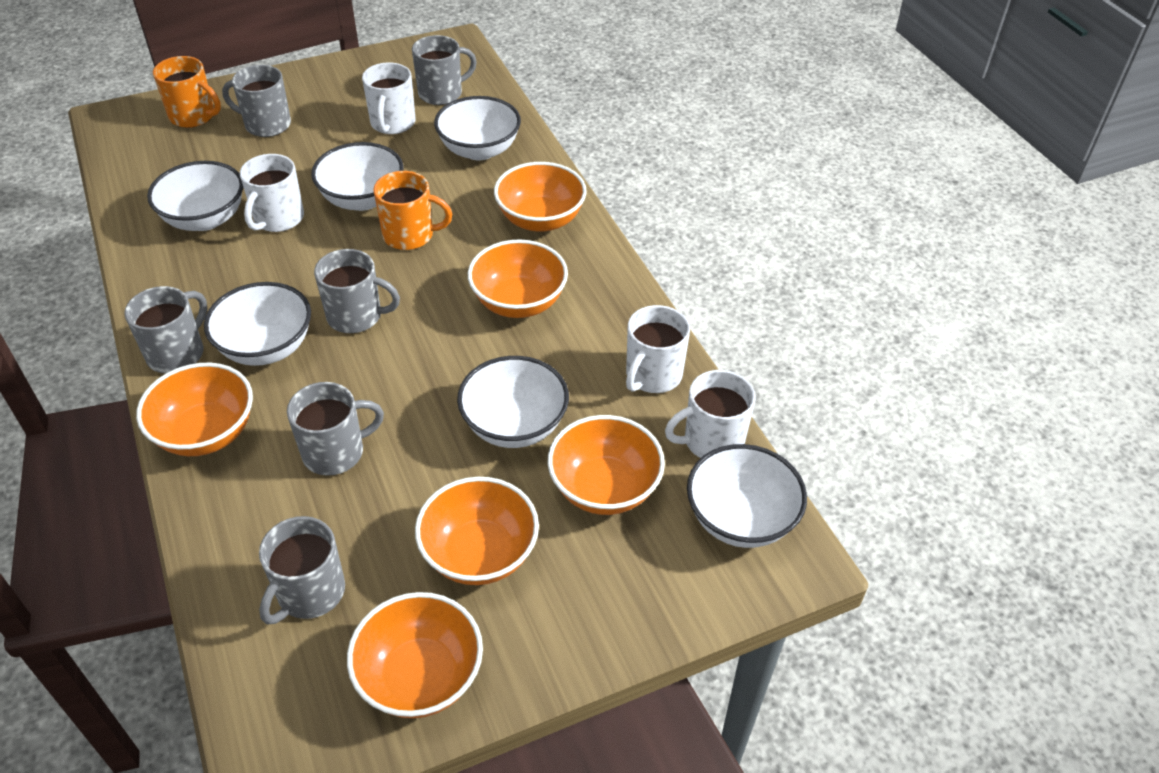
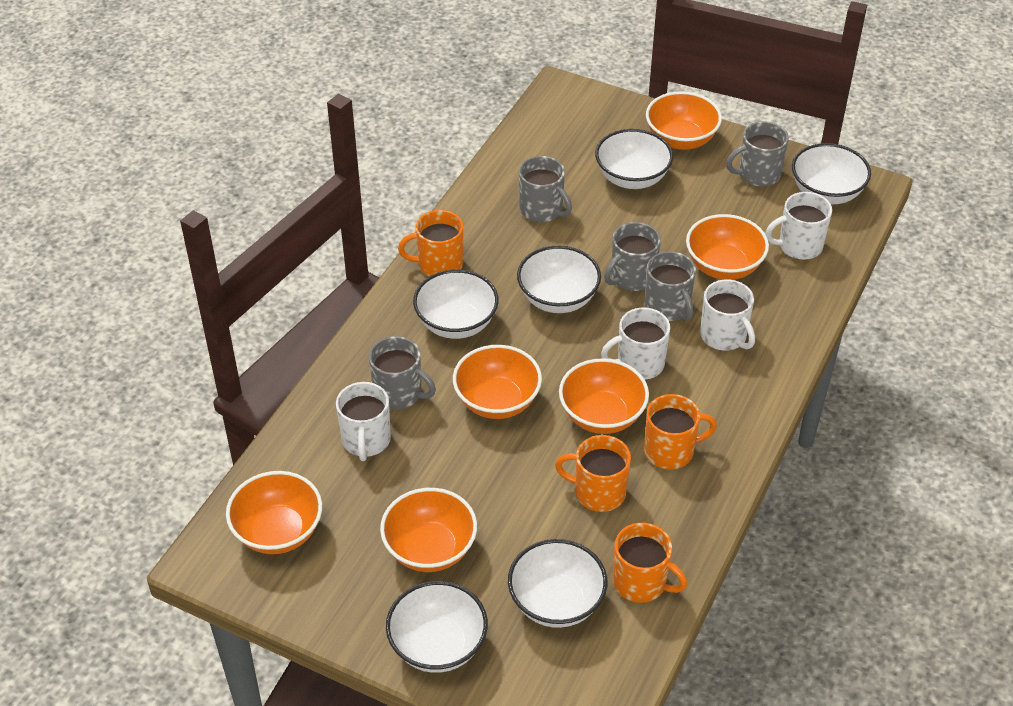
grey mug: [124,286,207,374] [222,65,291,137] [259,516,345,625] [287,382,384,476] [314,249,400,333] [412,35,477,105] = 6 -> [369,336,436,409] [519,156,572,222] [604,222,661,291] [644,251,696,321] [726,121,789,187] = 5
orange mug: [153,56,221,128] [373,171,452,250] = 2 -> [398,210,463,276] [555,435,631,512] [613,523,687,603] [644,394,717,470] = 4

